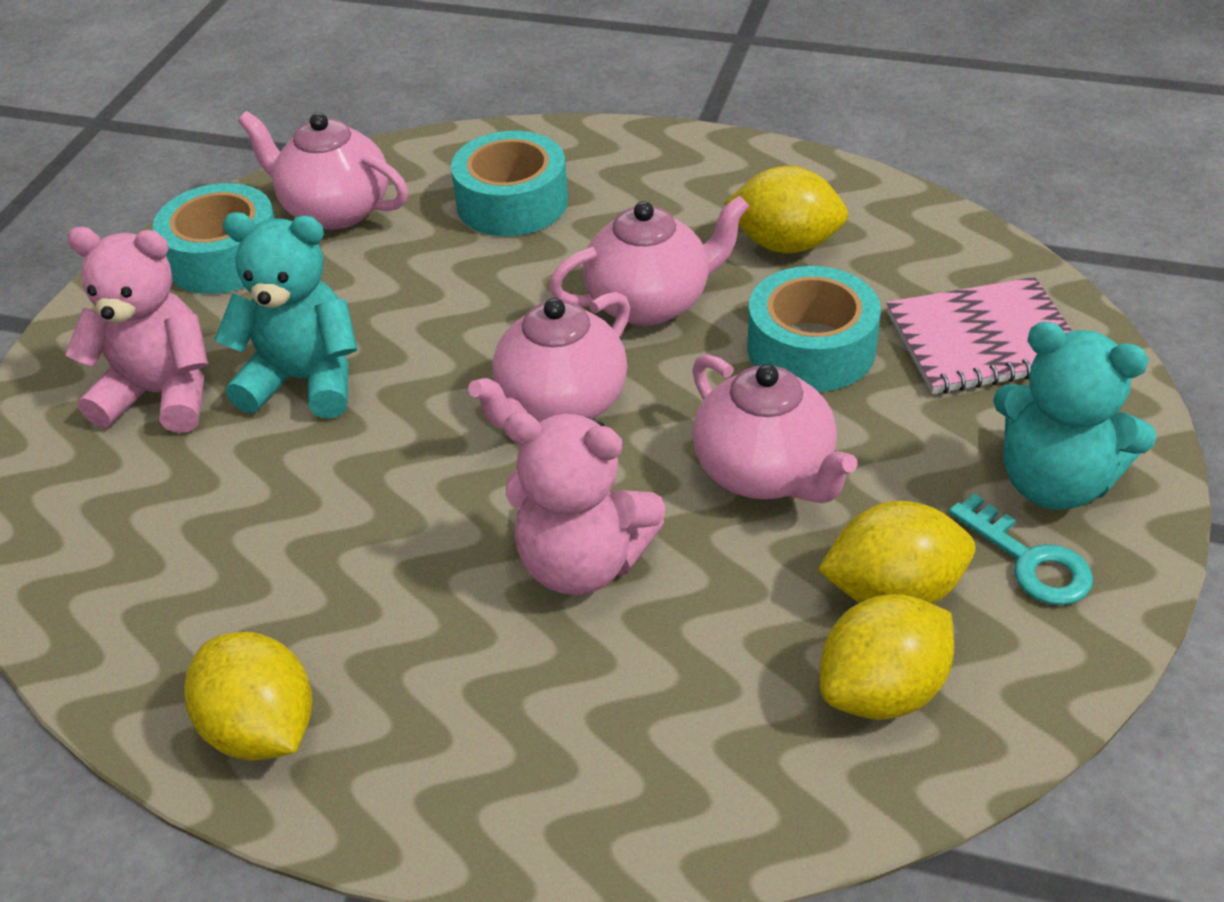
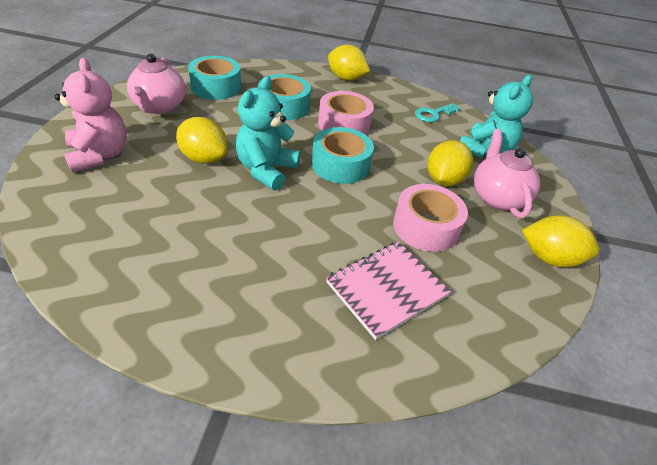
pink tape: none = 0 -> [318,91,374,135] [393,184,468,252] = 2
pink teapot: [238,111,408,229] [468,292,630,429] [549,195,749,326] [692,354,858,503] = 4 -> [127,54,186,114] [474,129,541,218] = 2
pink teddy bear: [65,227,208,433] [504,412,666,595] = 2 -> [54,58,127,172] = 1

